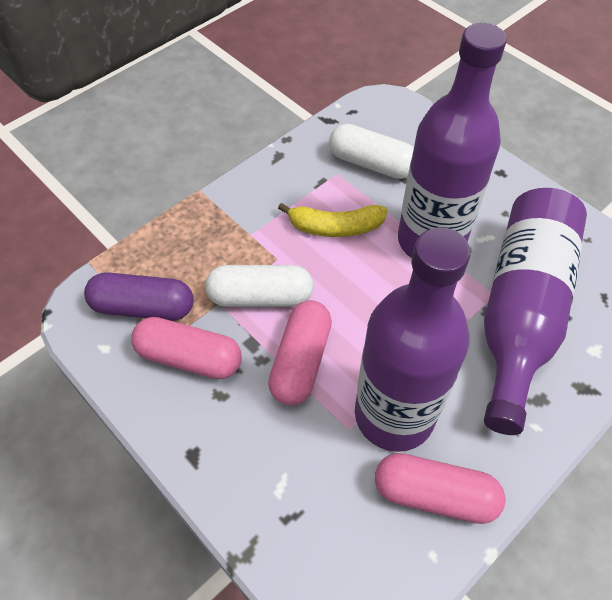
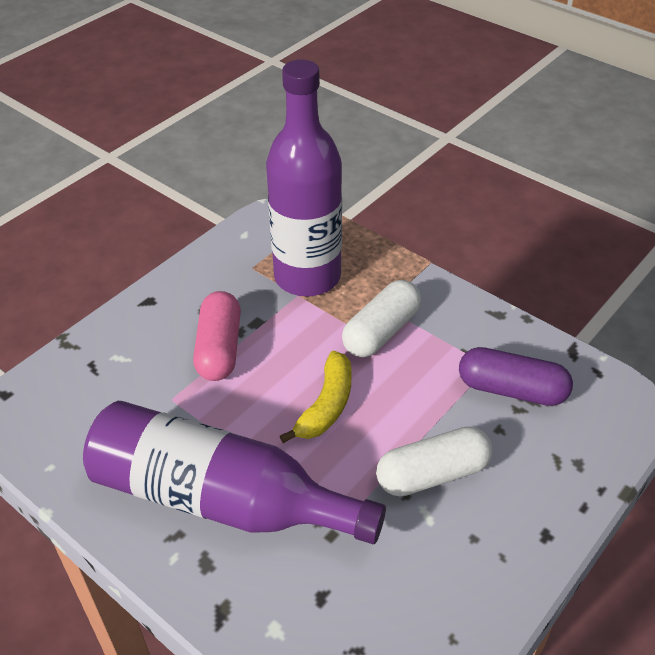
pink capsule: [131,317,242,379] [268,300,332,405] [375,453,506,524] = 3 -> [193,291,241,381] = 1
purple bottle: [355,227,471,452] [398,23,507,258] [484,188,587,435] = 3 -> [83,401,386,544] [266,60,342,297] = 2

